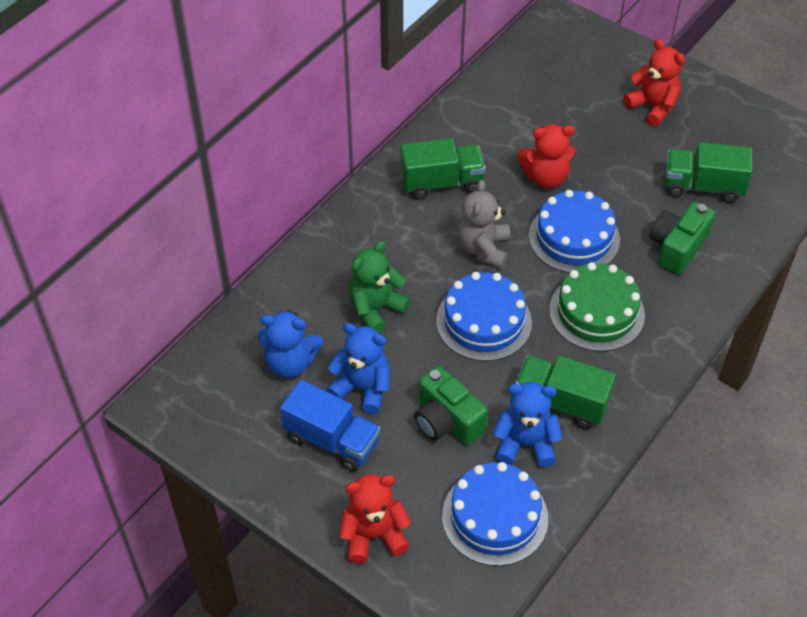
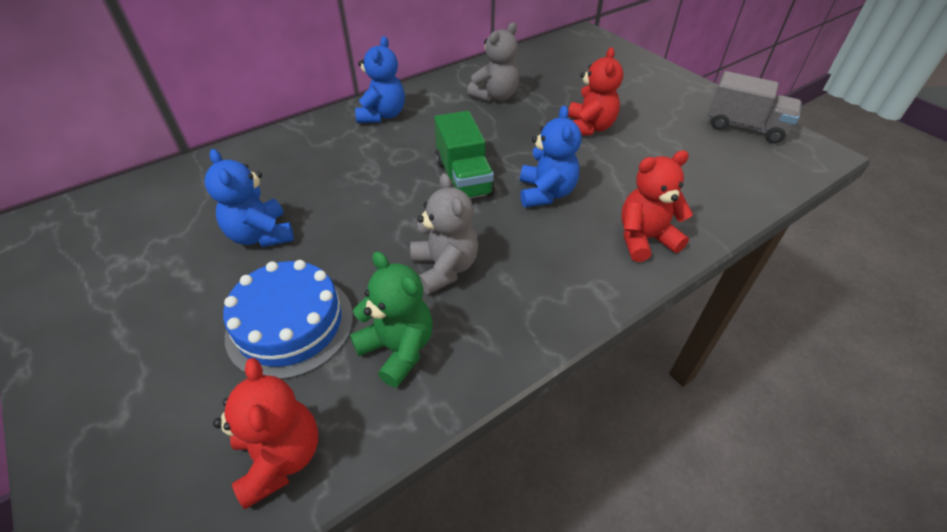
blue cake: [436,272,532,361] [442,462,548,566] [529,190,620,273] = 3 -> [223,260,353,379] = 1
blue truck: [280,380,381,472] = 1 -> none = 0
green cake: [549,262,645,352] = 1 -> none = 0
green camera: [414,366,488,445] [650,202,715,275] = 2 -> none = 0
green truck: [401,138,486,199] [515,355,616,429] [665,142,753,203] = 3 -> [434,111,495,199] = 1
grey teddy bear: [457,180,510,268] = 1 -> [410,173,478,294] [467,23,519,101] = 2
grey truck: none = 0 -> [707,71,802,144] = 1

